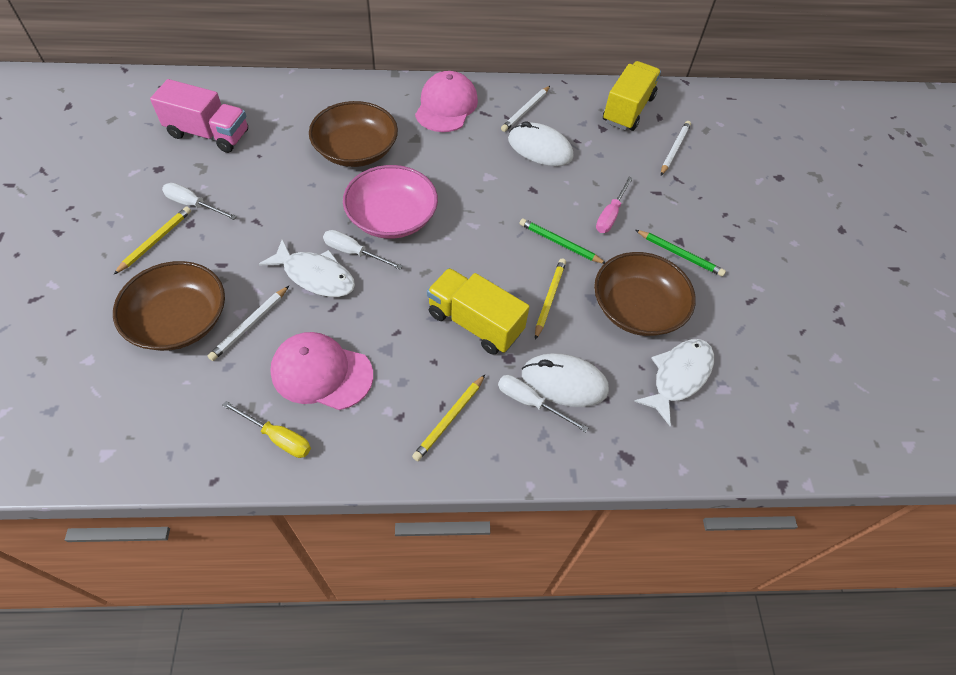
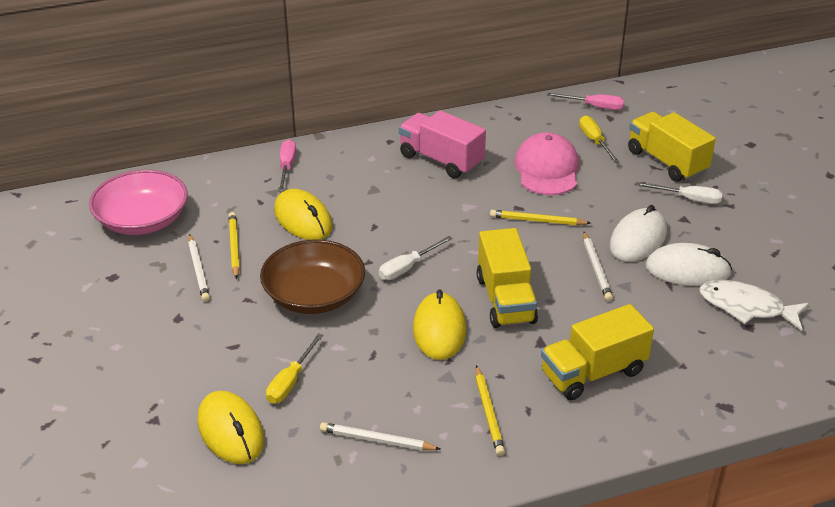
brown bowl: [113,261,225,351] [309,101,398,167] [594,252,696,336] = 3 -> [260,240,365,314] = 1
green pencil: [520,218,605,264] [636,230,726,277] = 2 -> none = 0
pink cap: [270,332,373,410] [415,71,478,132] = 2 -> [514,132,579,195] = 1
pink screwdriver: [596,177,633,233] = 1 -> [278,139,296,192] [547,93,624,110] = 2
white fish: [259,239,355,297] [634,339,714,426] = 2 -> [700,280,809,331] = 1
white screwdriver: [162,183,237,220] [323,230,403,270] [498,375,588,432] = 3 -> [379,236,452,280] [636,182,722,204] = 2
yellow mouse: none = 0 -> [198,391,264,464] [274,189,332,240] [413,289,466,360] = 3
yellow screwdriver: [222,401,311,458] = 1 -> [266,333,323,404] [579,115,620,163] = 2
yellow truck: [427,268,529,355] [603,61,661,131] = 2 -> [477,228,538,328] [541,304,654,400] [628,112,716,182] = 3

